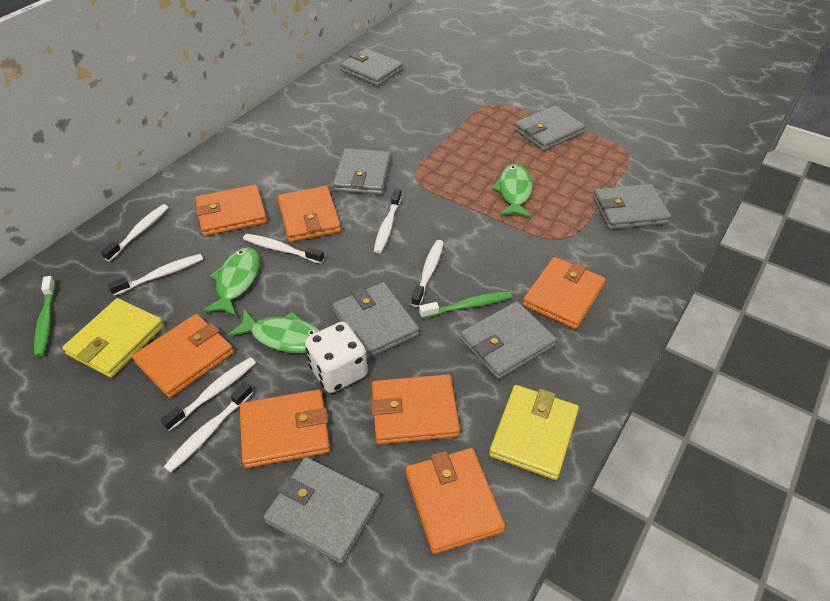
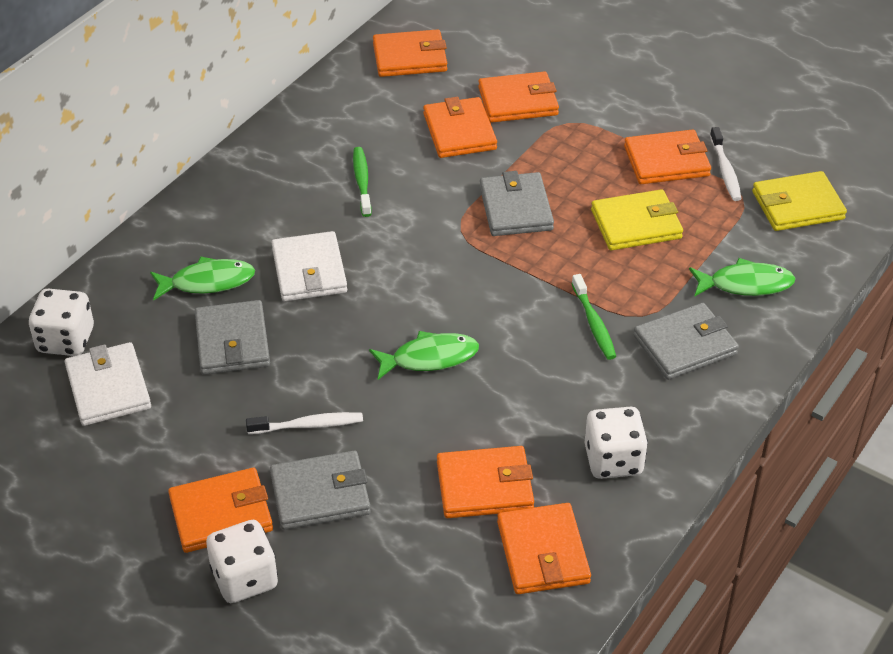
grey wallet: [264,457,380,564] [332,282,419,359] [333,148,391,195] [340,48,403,86] [460,301,557,379] [514,105,585,151] [593,184,671,230] = 7 -> [195,300,270,375] [270,451,371,530] [480,171,554,236] [633,303,739,380] = 4
white dice: [305,322,368,393] = 1 -> [29,289,94,356] [206,520,278,603] [585,407,648,479] = 3
white toothbrush: [101,204,169,262] [108,254,203,296] [160,357,256,431] [164,382,253,473] [243,234,324,264] [374,189,402,254] [411,240,444,307] = 7 -> [246,412,363,434] [710,127,742,201] = 2
white wallet: none = 0 -> [65,342,151,426] [272,231,347,301] = 2

